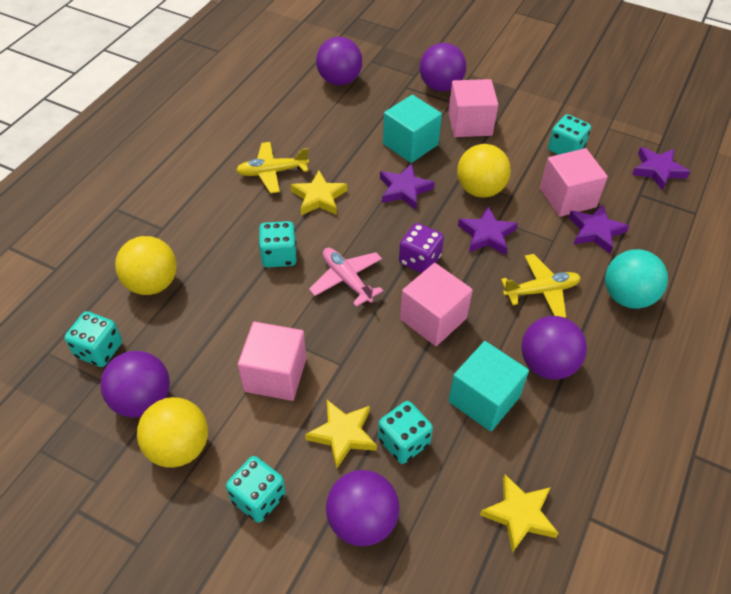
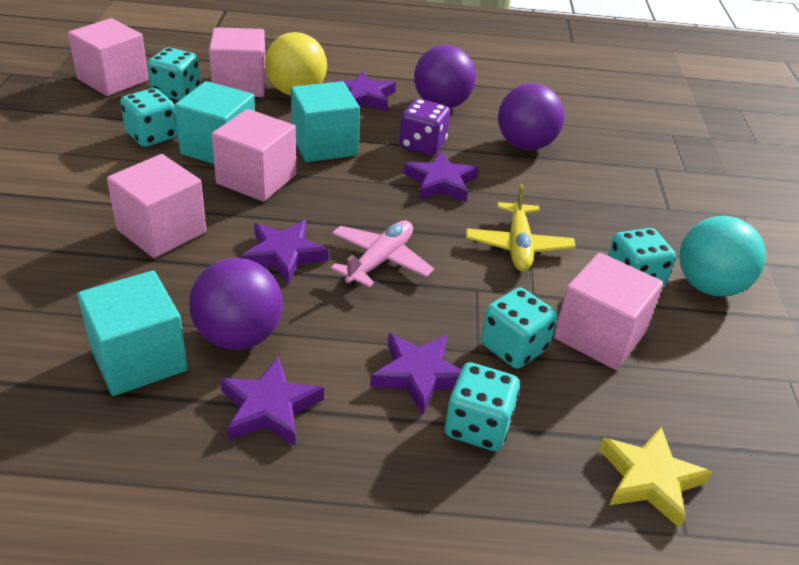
pink cube: [238,322,306,401] [400,263,473,346] [448,79,498,137] [540,148,608,217] = 4 -> [68,18,149,96] [107,154,206,258] [209,27,266,97] [212,109,296,201] [554,252,663,370] = 5
purple ball: [100,351,170,418] [316,37,362,85] [326,470,400,546] [420,43,466,92] [521,316,587,380] = 5 -> [189,258,283,350] [414,45,476,108] [498,83,564,150] = 3
purple star: [380,164,435,209] [458,206,518,255] [569,204,629,254] [632,147,690,191] = 4 -> [220,357,324,446] [241,220,329,284] [333,71,396,111] [370,333,461,416] [404,151,479,202] = 5
turquoise cube: [383,95,442,163] [448,341,529,431] = 2 -> [77,271,188,396] [174,81,255,164] [291,81,360,162] = 3
yellow ball: [115,236,177,295] [137,397,208,468] [457,144,511,197] = 3 -> [265,32,327,96] = 1
yellow plane: [236,142,309,193] [501,254,581,318] = 2 -> [466,184,576,271] = 1
yellow star: [291,171,347,215] [305,400,377,469] [480,474,559,553] = 3 -> [599,427,712,528] = 1

